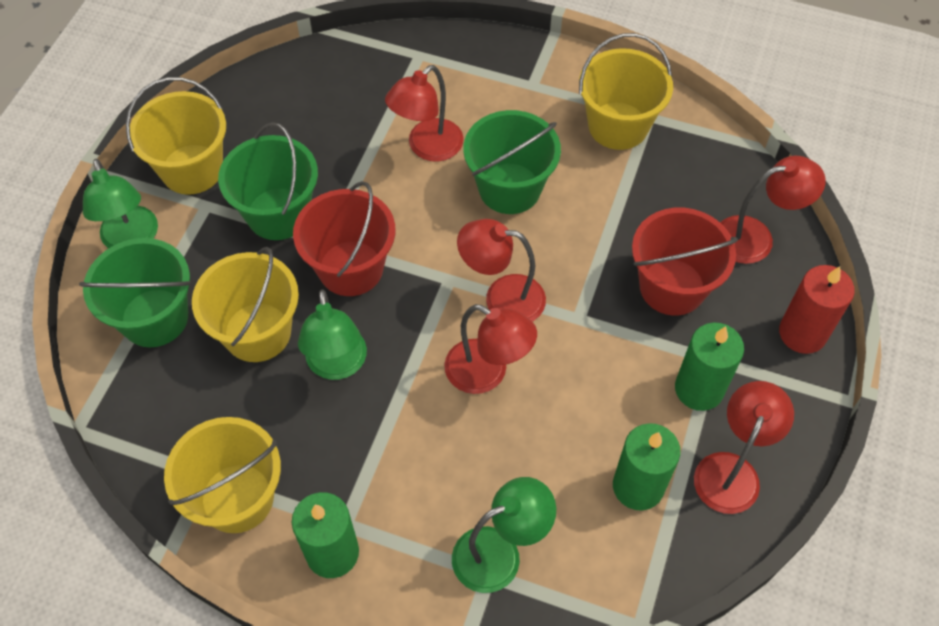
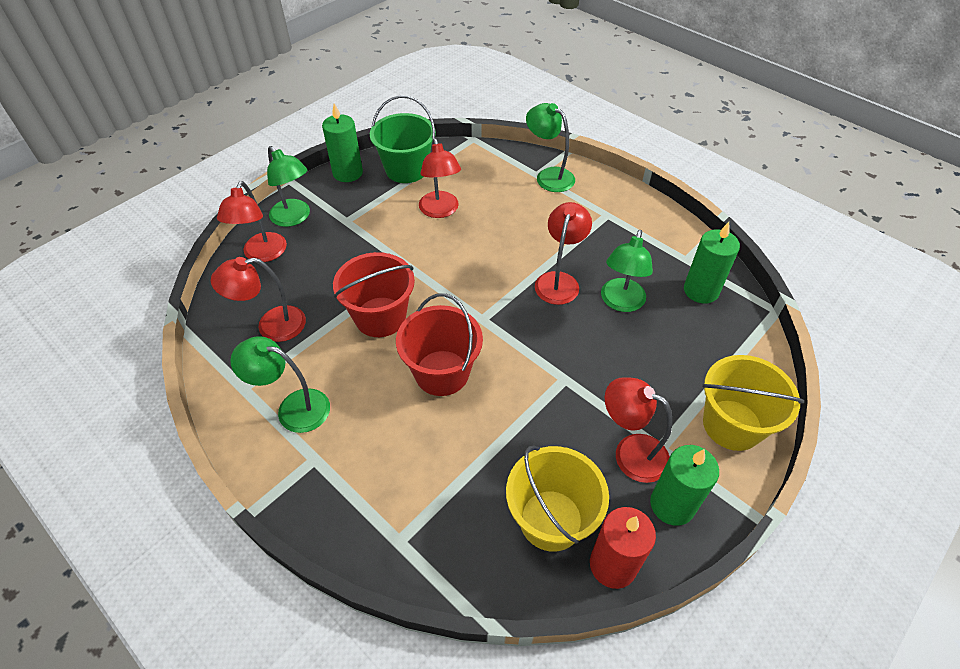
green bucket: [79,238,191,347] [218,122,318,240] [463,110,561,214] = 3 -> [370,95,436,183] = 1
green lamp: [83,159,158,248] [298,290,367,380] [452,477,556,593] = 3 -> [230,336,330,433] [267,146,310,227] [526,103,575,192] [601,230,653,312] = 4
yellow bucket: [126,77,226,195] [164,417,281,533] [192,247,299,362] [579,33,673,150] = 4 -> [506,445,609,552] [702,355,804,451] = 2

